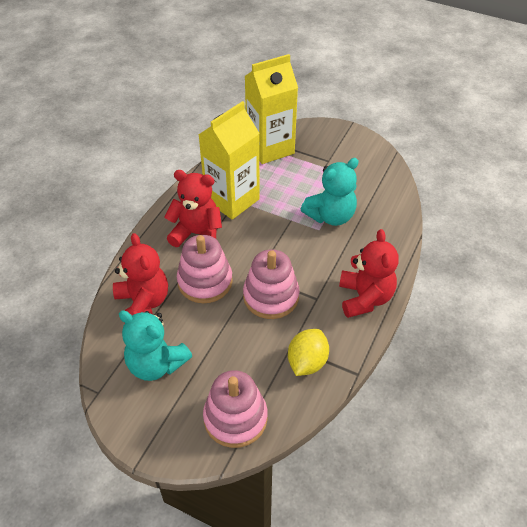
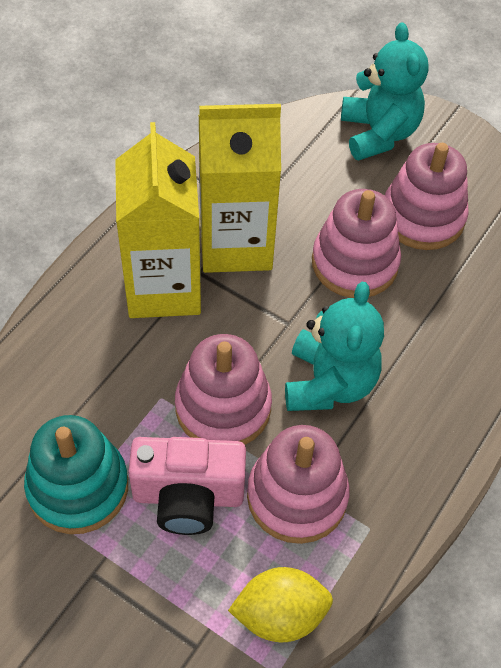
pink camera: none = 0 -> [128,437,246,535] = 1
pink stacking toy: [177,235,233,303] [203,370,268,448] [243,249,300,319] = 3 -> [175,334,272,445] [247,425,350,544] [312,189,401,298] [385,143,469,250] = 4
red teddy bear: [113,233,168,315] [165,170,222,247] [339,229,399,318] = 3 -> none = 0
turquoise stacking toy: none = 0 -> [24,415,128,534] = 1

